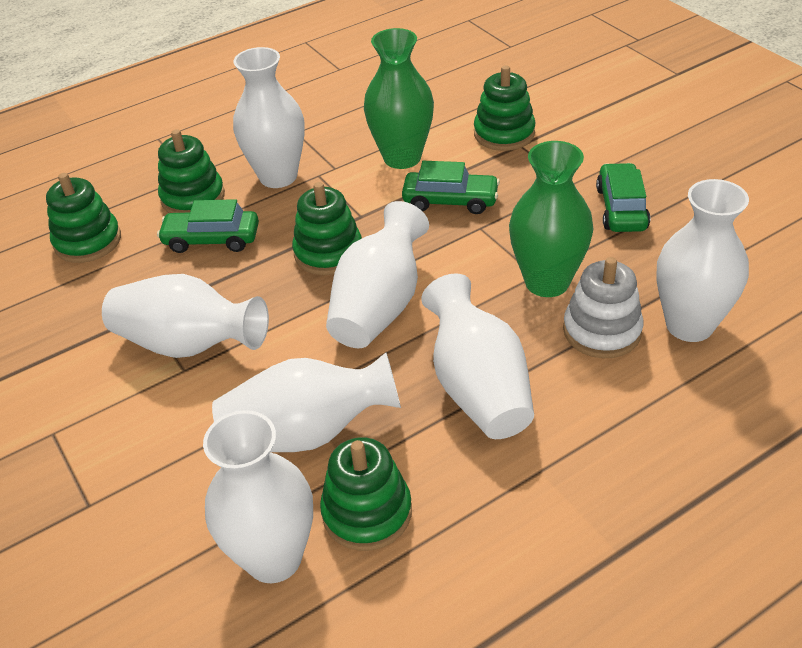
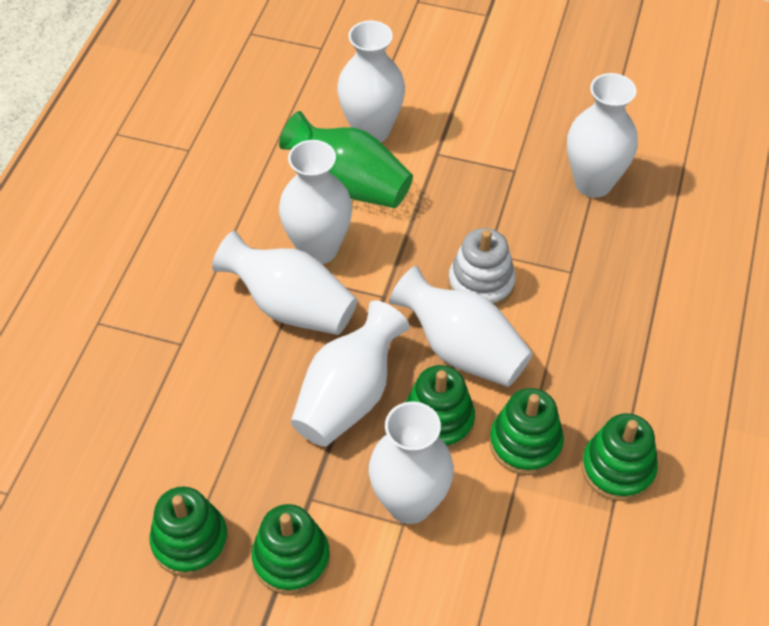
green car: [157,199,259,253] [402,161,500,214] [596,163,650,232] = 3 -> none = 0
green vase: [364,28,434,169] [509,141,593,297] = 2 -> [279,111,413,208] = 1

